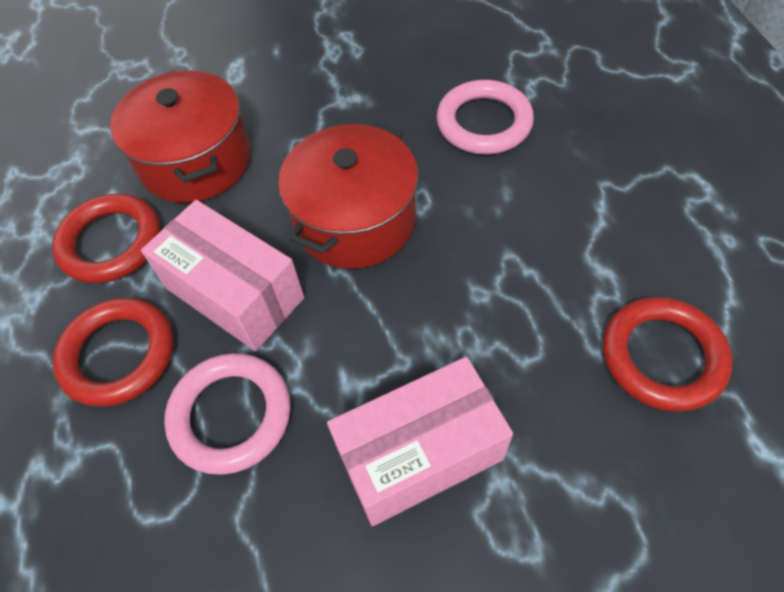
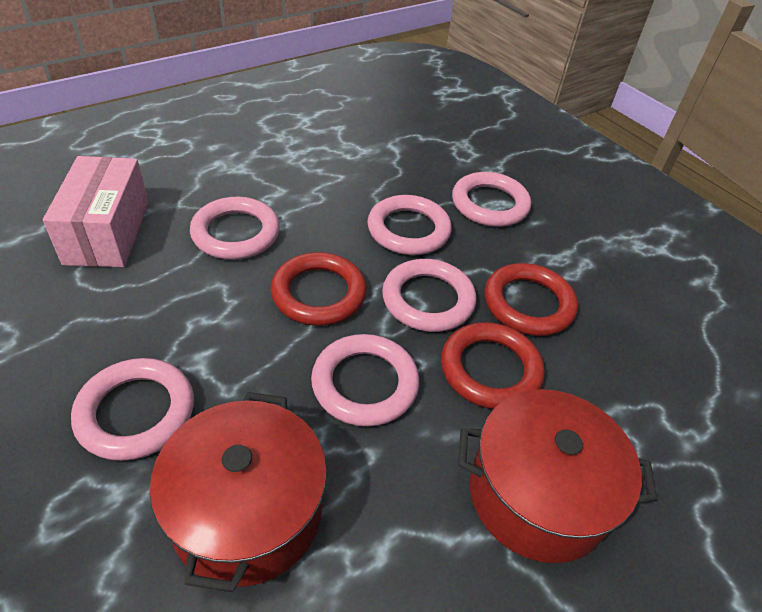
pink box: [141,200,304,351] [327,357,513,526] = 2 -> [43,156,149,267] = 1
pink ring: [164,353,291,475] [436,80,534,154] = 2 -> [71,358,194,461] [190,197,280,260] [311,334,419,427] [367,195,452,255] [382,259,476,332] [452,172,531,227] = 6

